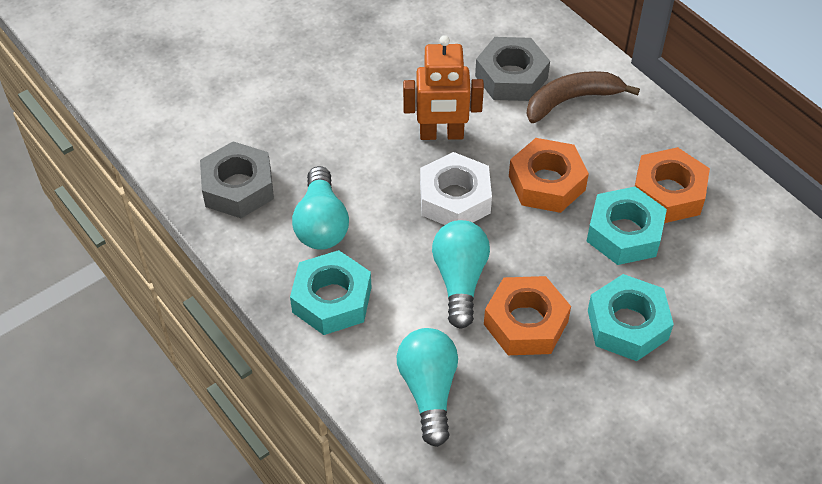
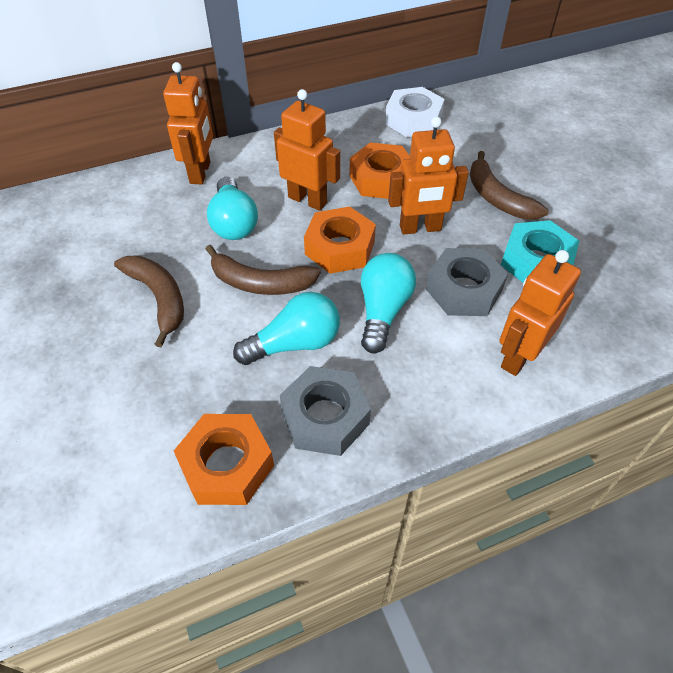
brown banana: [526,71,640,123] = 1 -> [114,255,184,347] [206,245,321,295] [470,151,549,220] = 3
orange robot: [403,35,484,140] = 1 -> [163,62,213,184] [274,89,340,211] [388,117,469,235] [499,250,581,376] = 4
turquoise nut: [290,250,372,335] [587,187,667,265] [588,274,674,361] = 3 -> [501,220,579,283] = 1

